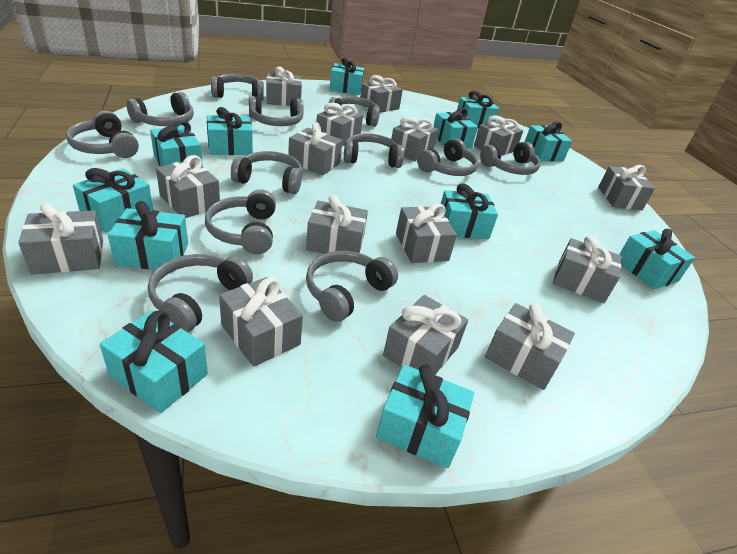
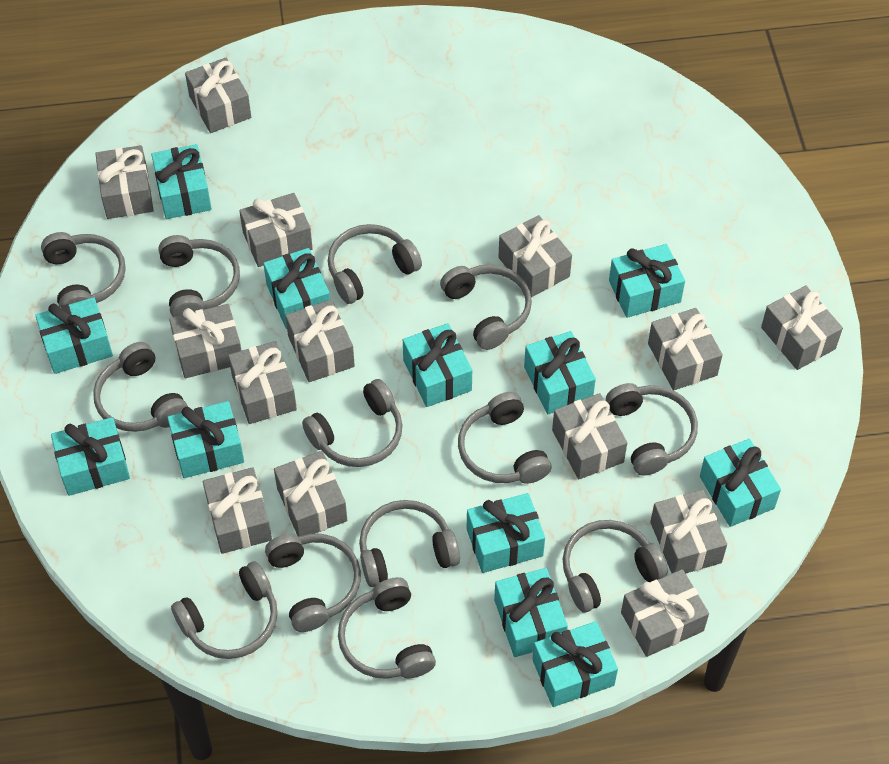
grey gift: [18,203,103,275] [156,155,220,218] [219,277,303,367] [266,66,302,106] [288,123,343,175] [306,195,368,254] [316,103,363,146] [360,75,403,113] [383,295,468,375] [391,116,438,162] [396,203,457,263] [474,116,523,156] [485,303,575,390] [553,236,622,303] [598,165,655,210] = 15 -> [95,145,154,219] [169,304,242,378] [185,57,251,133] [203,467,272,554] [228,341,297,424] [239,193,313,267] [274,451,347,537] [285,299,355,382] [498,215,572,297] [552,393,627,479] [621,569,709,657] [648,308,723,390] [650,490,727,573] [761,286,843,370] = 14
grey headphones: [66,111,139,158] [127,92,194,126] [148,254,253,332] [205,189,276,254] [211,74,264,101] [231,151,303,194] [249,96,304,126] [306,251,398,322] [329,96,380,127] [344,133,404,168] [417,138,478,176] [480,142,541,175] = 12 -> [41,232,126,307] [93,342,188,432] [158,235,240,317] [171,561,278,659] [265,534,361,632] [302,379,403,467] [328,224,422,304] [338,577,436,679] [359,500,460,587] [440,264,532,350] [458,392,551,484] [563,520,668,613] [606,383,698,476] = 13

